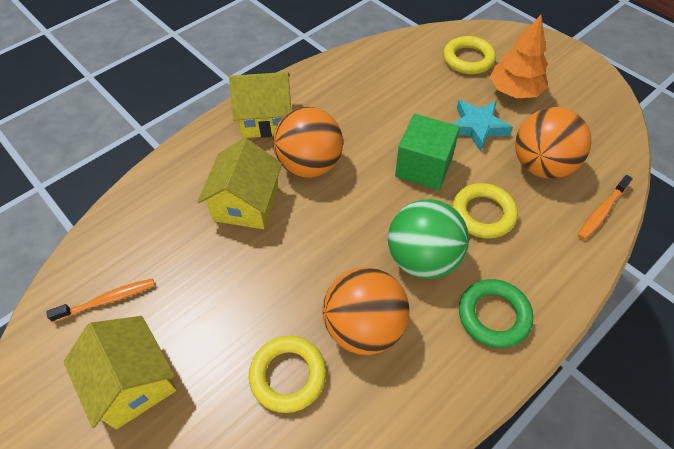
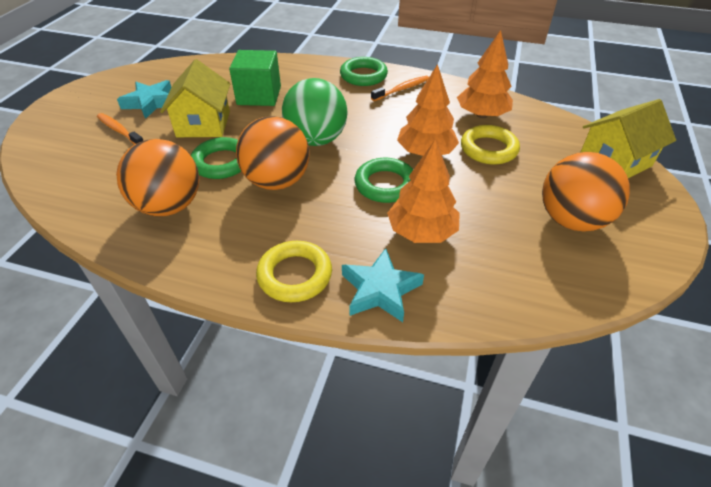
green ring: [459,279,533,348] = 1 -> [191,137,241,179] [340,57,388,86] [355,158,413,203] = 3
orange tree: [490,15,548,98] = 1 -> [387,139,460,243] [397,64,459,156] [457,30,513,118] = 3
turquoise star: [452,100,513,152] = 1 -> [117,80,172,119] [342,248,424,322] = 2
yellow house: [64,316,177,429] [198,138,282,229] [229,72,291,138] = 3 -> [160,59,230,137] [581,99,676,178] = 2
yellow ring: [249,336,327,413] [443,36,496,74] [452,183,518,239] = 3 -> [256,241,332,302] [461,125,520,165] = 2

